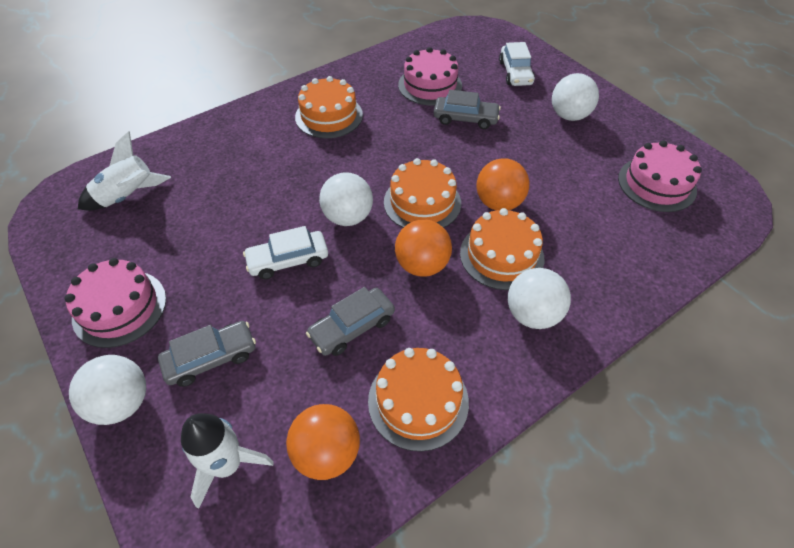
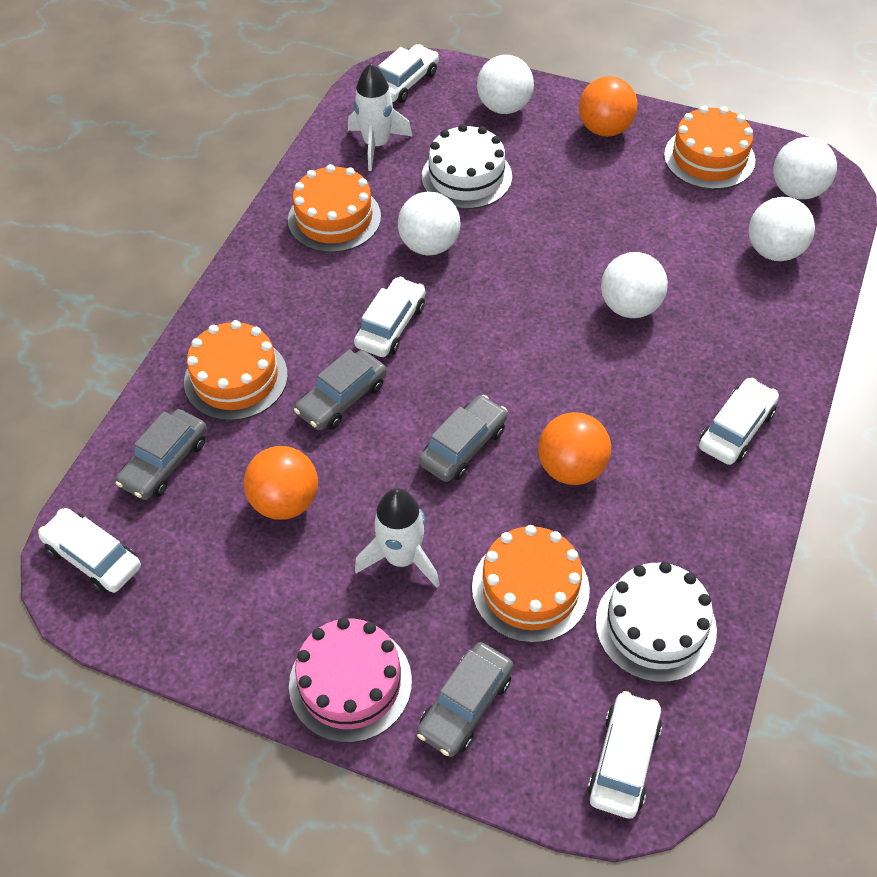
grey car: [158,321,256,387] [306,287,395,356] [433,90,501,129] = 3 -> [115,409,207,500] [294,349,387,430] [417,642,514,757] [419,395,508,482] = 4
pink cake: [65,258,166,348] [398,47,462,105] [618,141,702,212] = 3 -> [289,617,412,743] = 1
white ball: [69,355,146,425] [319,173,373,226] [508,268,571,329] [552,73,599,121] = 4 -> [398,192,460,255] [477,55,534,114] [601,252,668,318] [749,197,815,261] [773,137,837,199] = 5
white cake: none = 0 -> [422,124,512,209] [596,562,717,682] = 2
white car: [243,226,328,279] [499,42,535,86] = 2 -> [38,508,141,593] [354,277,426,357] [379,44,439,103] [588,691,662,819] [699,378,779,465] = 5

